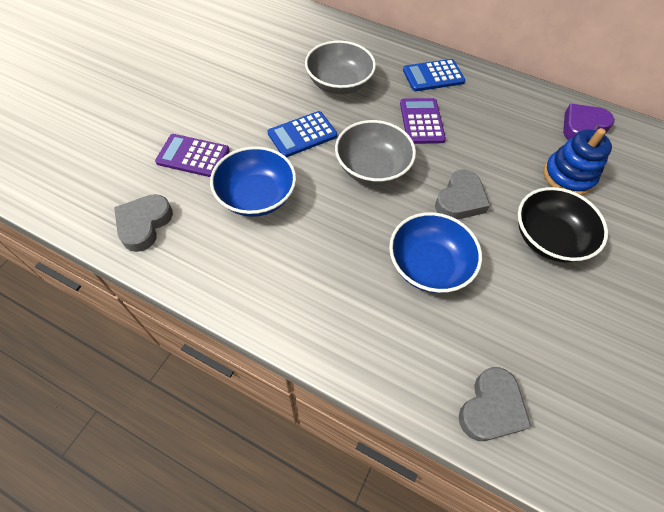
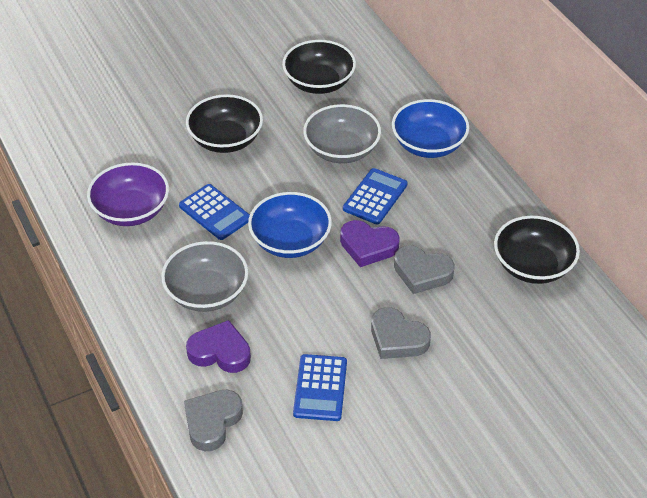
black bowl: [518,187,608,263] = 1 -> [186,94,263,153] [282,40,356,94] [494,216,580,284] = 3
blue calculator: [268,111,337,157] [403,59,465,91] = 2 -> [179,184,250,240] [293,354,347,421] [343,168,408,224] = 3
blue stacking toy: [543,128,612,195] = 1 -> none = 0
purple bowl: none = 0 -> [87,162,169,226] = 1
purple calculator: [155,134,230,177] [400,98,446,144] = 2 -> none = 0
purple heart: [563,104,615,140] = 1 -> [186,320,251,373] [340,220,400,267] = 2

